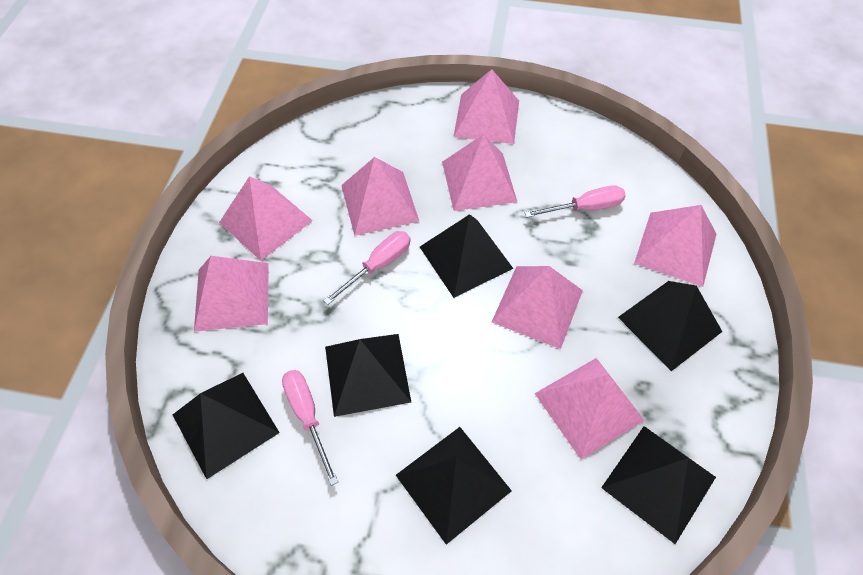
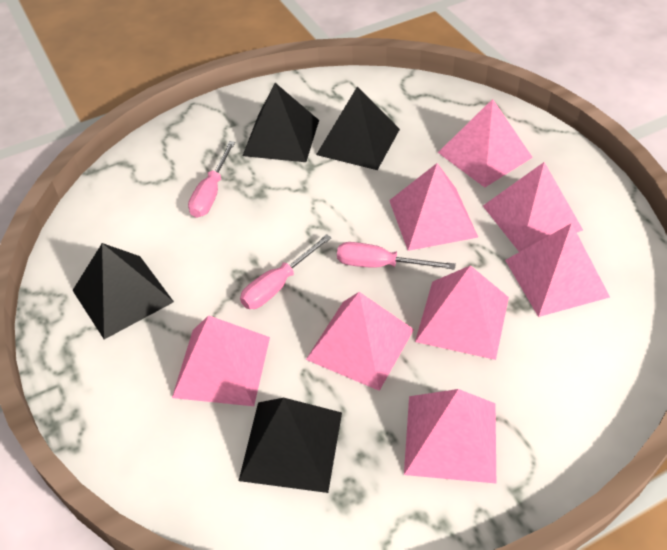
black pyramid: [173,373,280,479] [325,334,411,417] [396,427,512,545] [420,214,513,298] [601,426,716,544] [618,281,722,371] = 6 -> [72,243,174,339] [239,398,342,493] [243,83,319,162] [316,86,400,170] = 4

